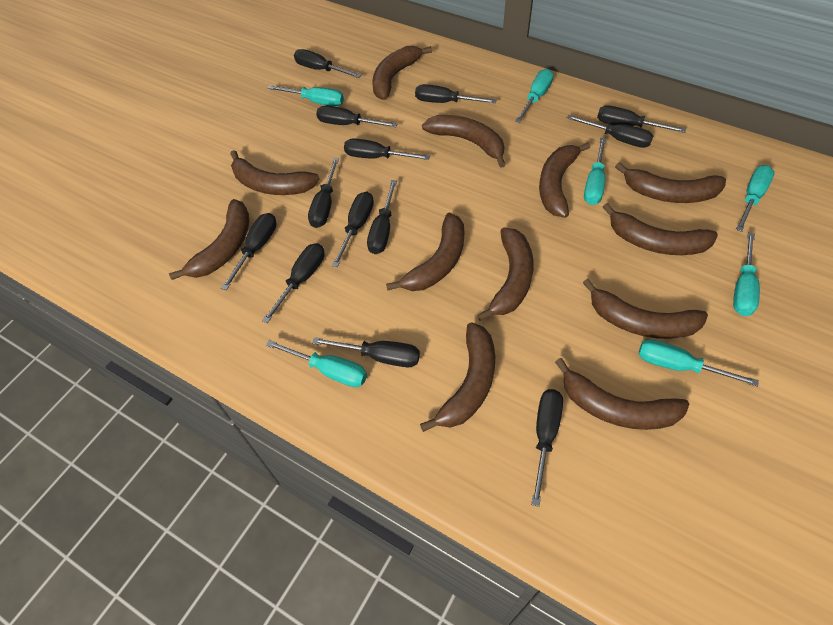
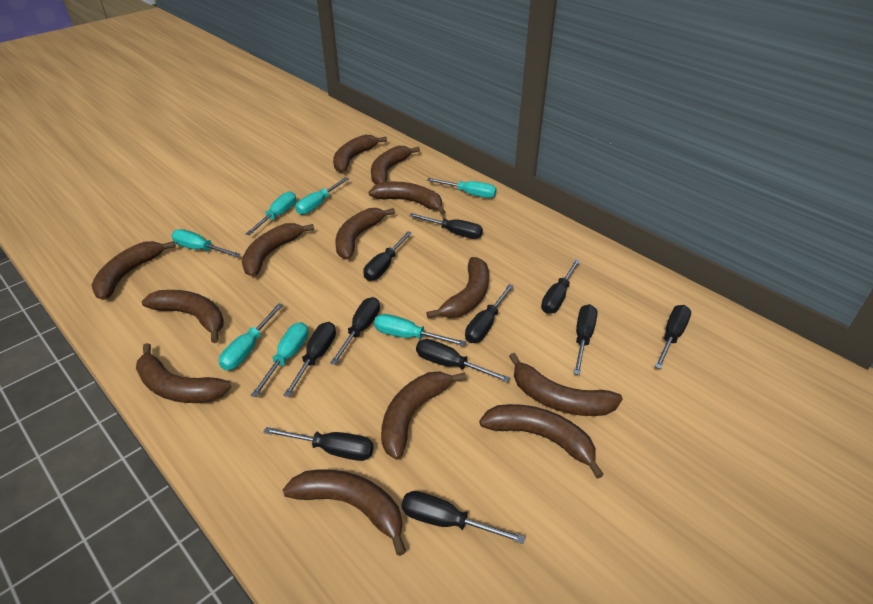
black screwdriver: [221,213,277,290] [262,243,325,323] [294,49,361,78] [308,158,339,228] [312,337,420,367] [316,106,398,127] [332,192,374,267] [344,138,430,160] [367,180,397,254] [415,84,496,103] [531,389,563,507] [567,115,653,148] [597,105,686,133] = 13 -> [263,427,374,461] [283,322,336,397] [330,297,380,365] [363,231,412,281] [401,491,525,544] [409,213,483,239] [416,339,510,382] [465,284,514,343] [541,259,580,314] [573,304,597,375] [655,305,691,369] = 11
brown banana: [169,199,249,280] [230,150,320,195] [372,46,432,100] [386,213,464,291] [420,322,495,432] [422,115,506,168] [477,227,534,321] [539,142,590,218] [555,358,689,430] [583,279,708,339] [603,203,718,255] [615,162,726,203] = 12 -> [92,241,176,300] [136,343,231,403] [142,290,224,343] [242,223,314,277] [283,469,406,556] [333,135,387,172] [335,208,395,259] [369,182,446,215] [371,146,420,185] [381,372,466,460] [426,257,489,319] [479,404,604,479] [509,353,623,416] = 13

